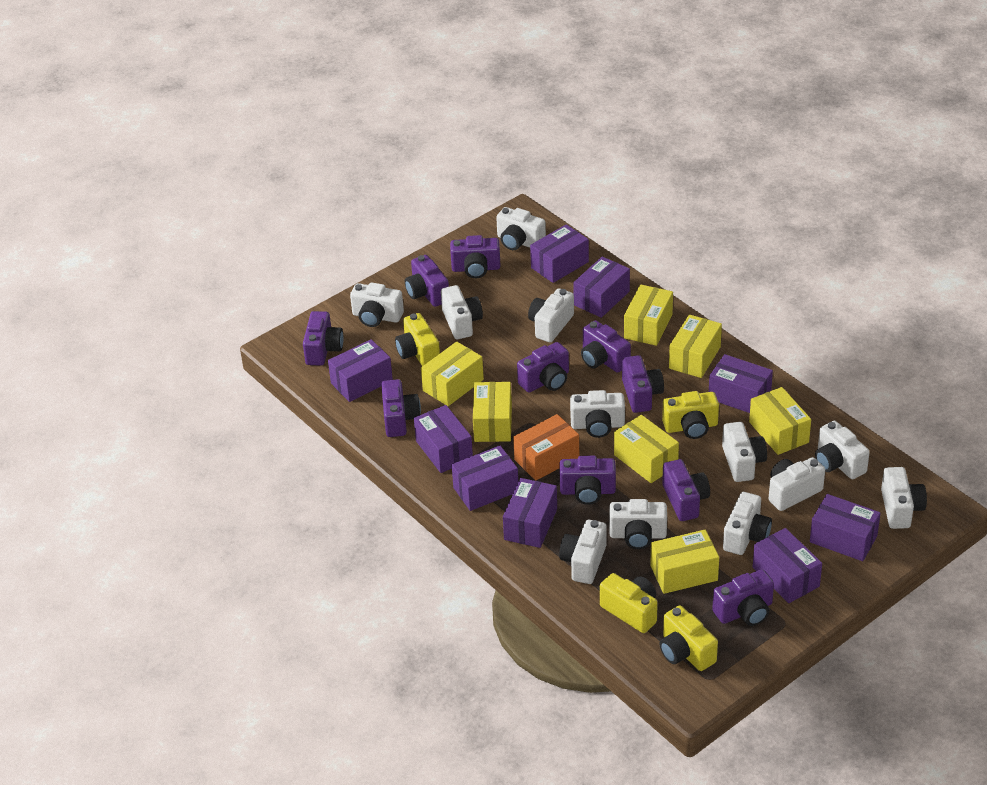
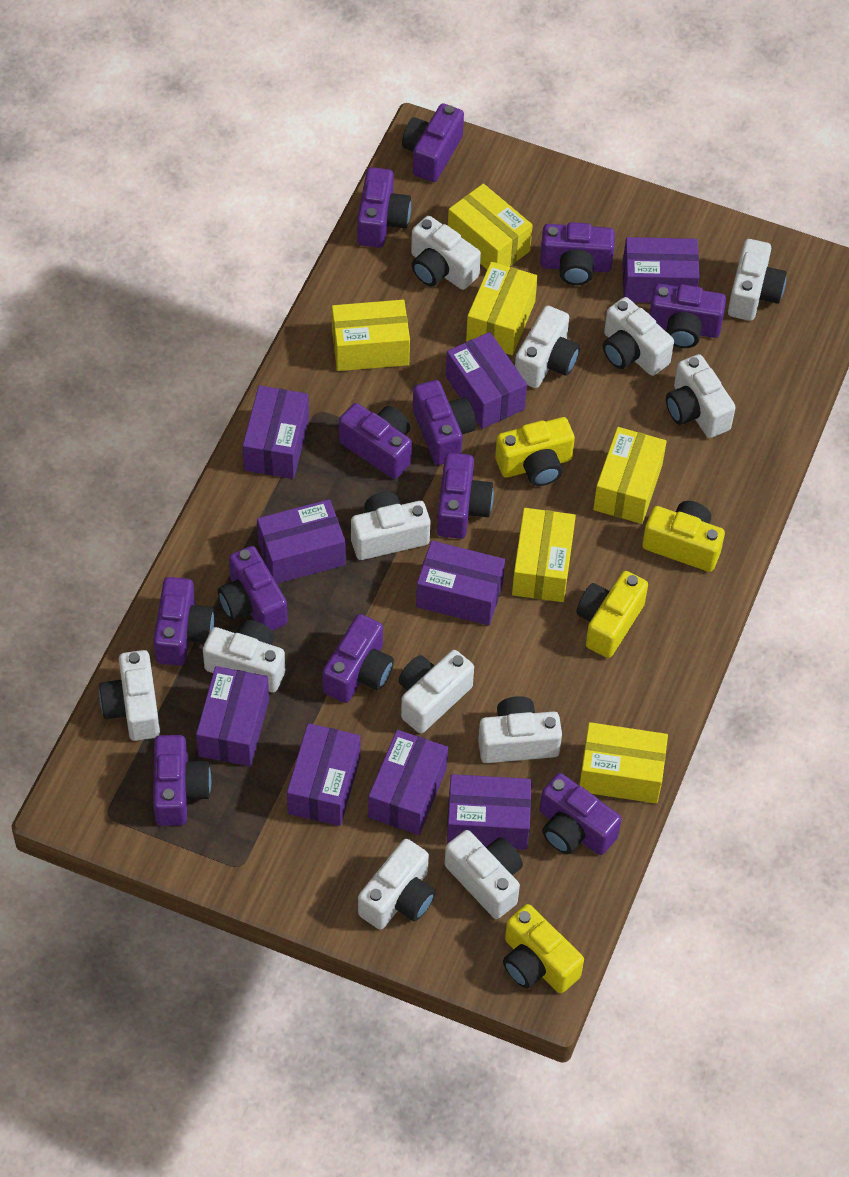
orange box: [513,414,579,481] = 1 -> none = 0
purple camera: [303,311,344,366] [381,379,421,437] [405,255,449,307] [450,235,501,278] [517,342,569,393] [560,456,616,505] [581,320,631,373] [622,355,664,413] [662,459,710,521] [712,569,774,626] = 10 -> [153,577,214,666] [153,735,211,826] [218,546,288,631] [322,614,394,703] [339,403,412,479] [357,167,411,248] [402,103,464,182] [413,380,476,465] [437,453,494,539] [540,222,615,285] [540,773,621,855] [649,284,726,348] = 12
yellow box: [421,342,484,406] [473,382,512,442] [614,415,679,483] [624,284,673,346] [650,530,719,594] [669,315,722,378] [749,387,811,455] = 7 -> [332,300,410,371] [448,184,533,269] [466,262,538,355] [512,508,576,602] [579,722,668,804] [593,427,667,524] = 6

